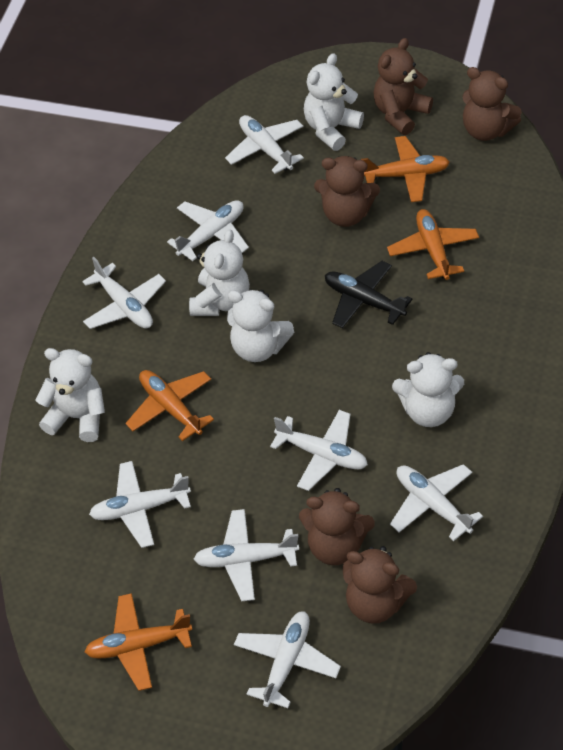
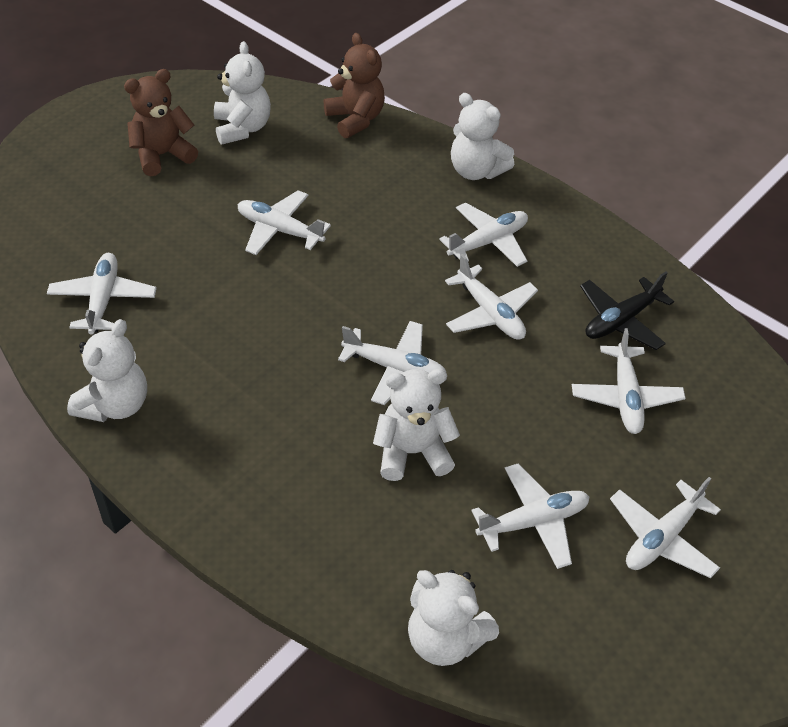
brown teddy bear: [299,488,375,565] [314,156,380,227] [342,546,417,624] [373,38,433,135] [463,67,522,141] = 5 -> [124,69,198,176] [324,33,385,138] = 2
orange plane: [85,593,192,691] [126,370,214,441] [361,136,450,202] [387,209,479,280] = 4 -> none = 0

